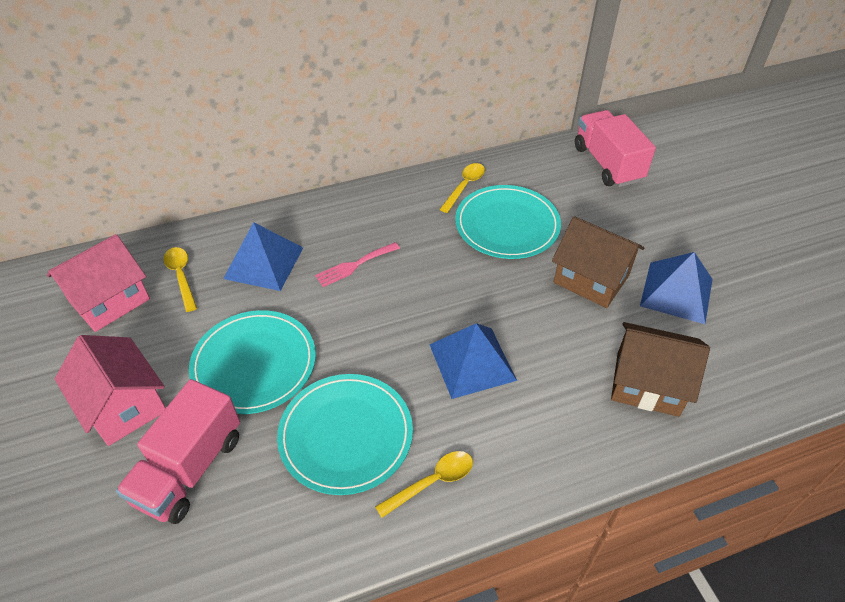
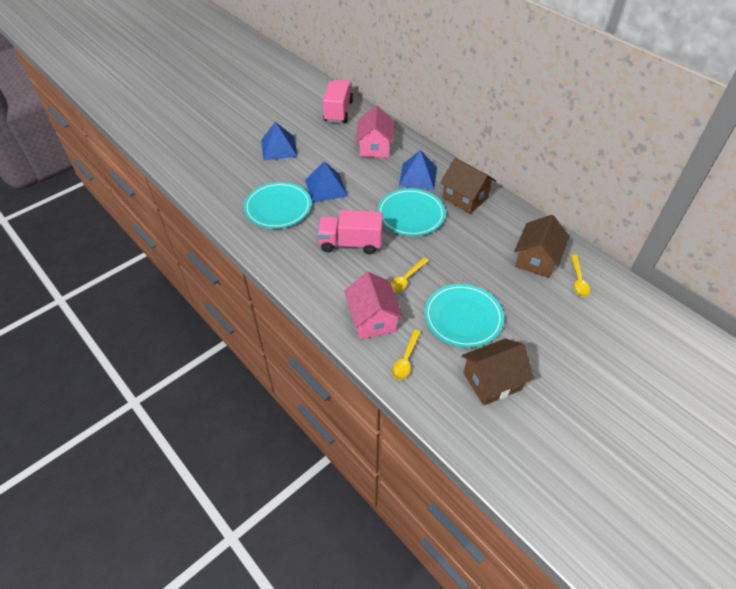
brown house: [552,216,644,308] [611,322,710,417] = 2 -> [440,158,496,214] [462,339,534,405] [515,215,569,278] = 3
pink fork: [315,242,400,287] = 1 -> none = 0

